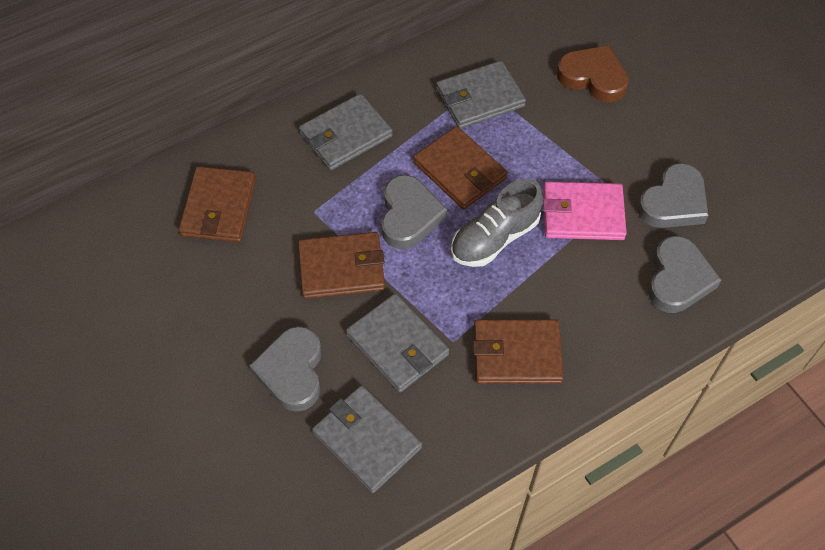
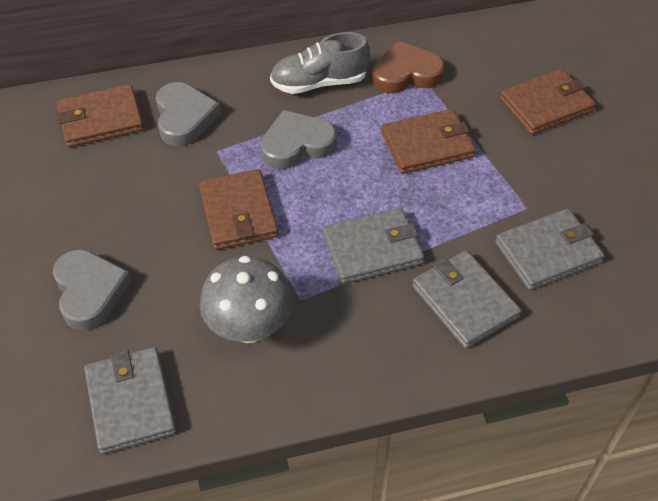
grey heart: [249,326,322,412] [381,175,447,249] [638,163,708,228] [648,236,721,313] = 4 -> [53,249,131,330] [156,82,221,146] [260,110,337,169] = 3
grey mushroom: none = 0 -> [200,256,293,343] = 1
pink wallet: [543,182,627,240] = 1 -> none = 0

